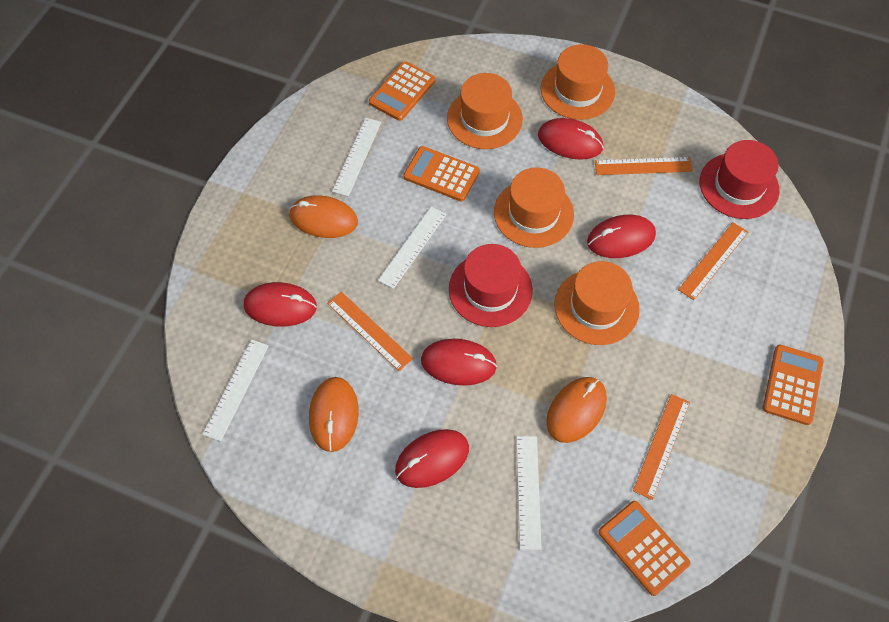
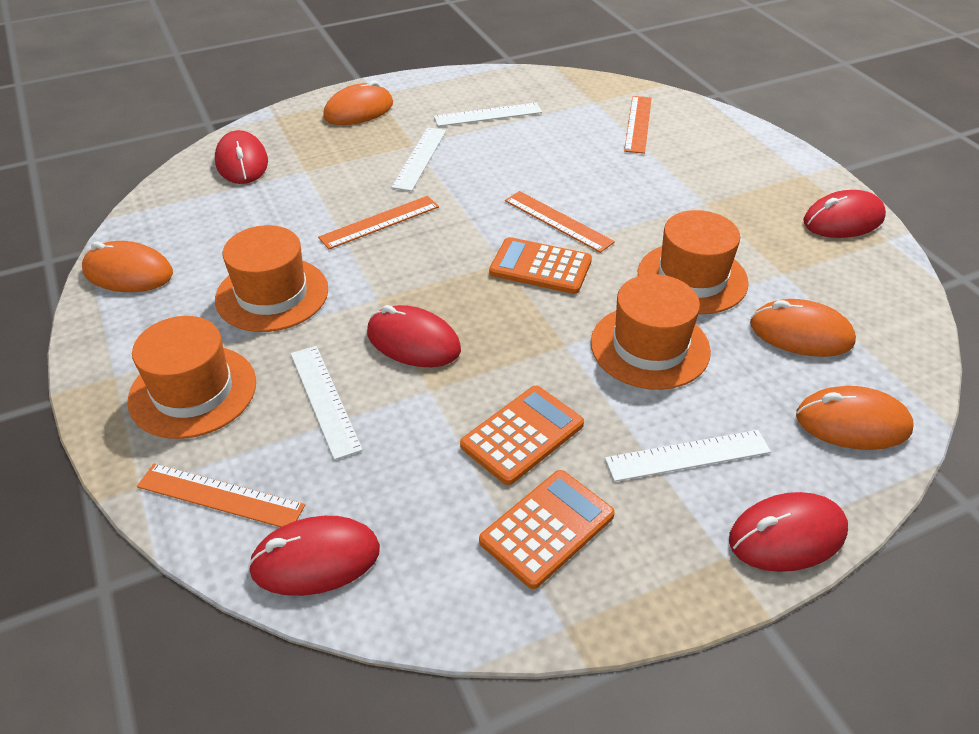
orange calculator: [369,61,435,121] [403,146,480,202] [598,501,690,596] [763,345,824,425] = 4 -> [460,386,584,485] [479,470,615,589] [489,237,592,294] = 3
orange mouse: [289,195,358,238] [309,377,359,452] [546,377,607,443] = 3 -> [82,241,173,292] [323,80,393,125] [750,299,856,357] [796,386,913,450] = 4
red hat: [449,244,533,327] [700,140,779,219] = 2 -> none = 0

